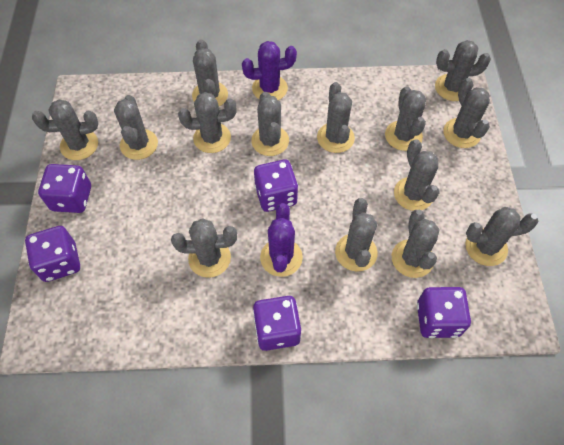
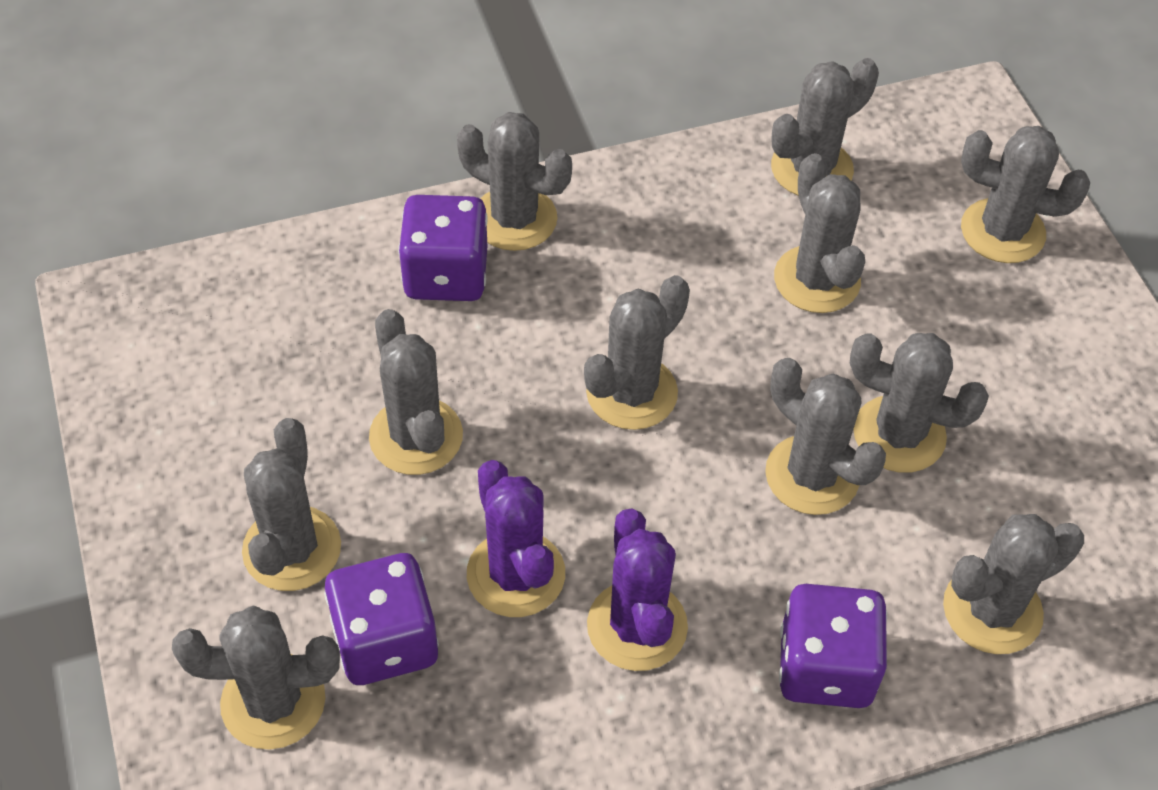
grey cactus: [32,100,98,160] [114,95,158,160] [171,218,237,278] [178,92,236,153] [192,39,228,106] [251,92,289,156] [317,82,355,153] [335,198,378,272] [385,86,426,151] [392,210,440,278] [394,139,440,211] [435,40,491,101] [443,78,490,148] [465,207,538,266] = 14 -> [172,605,340,750] [242,418,341,591] [369,309,463,475] [457,112,572,251] [584,275,690,430] [765,358,886,515] [771,58,879,196] [774,153,865,313] [850,333,989,473] [943,514,1084,654] [961,126,1090,263] = 11
purple dice: [25,226,80,282] [38,164,91,213] [253,296,301,351] [254,159,298,212] [417,287,471,338] = 5 -> [324,553,439,685] [398,195,488,301] [779,584,887,708] = 3

